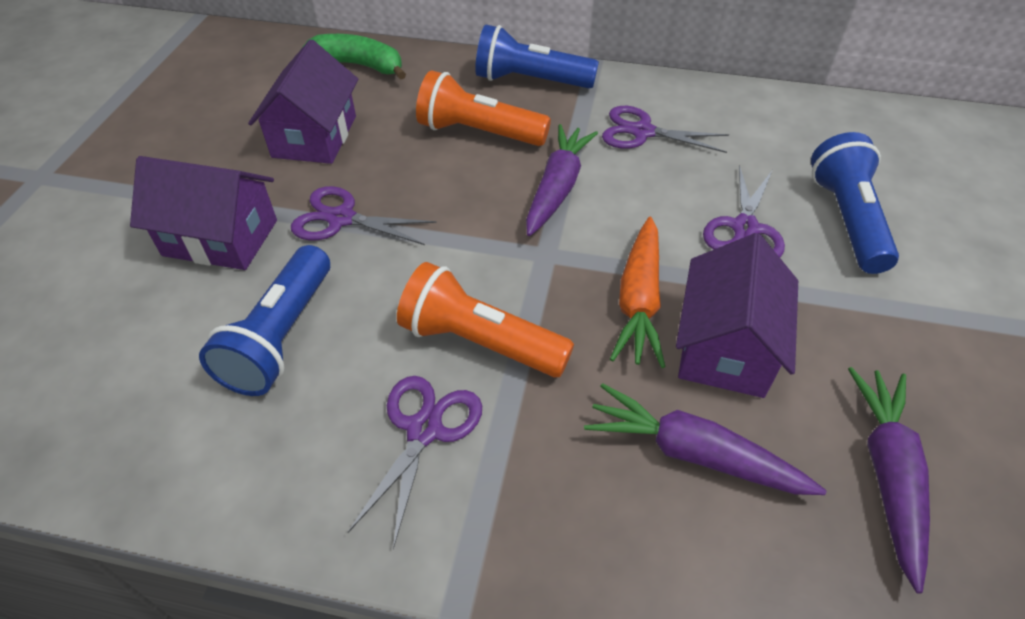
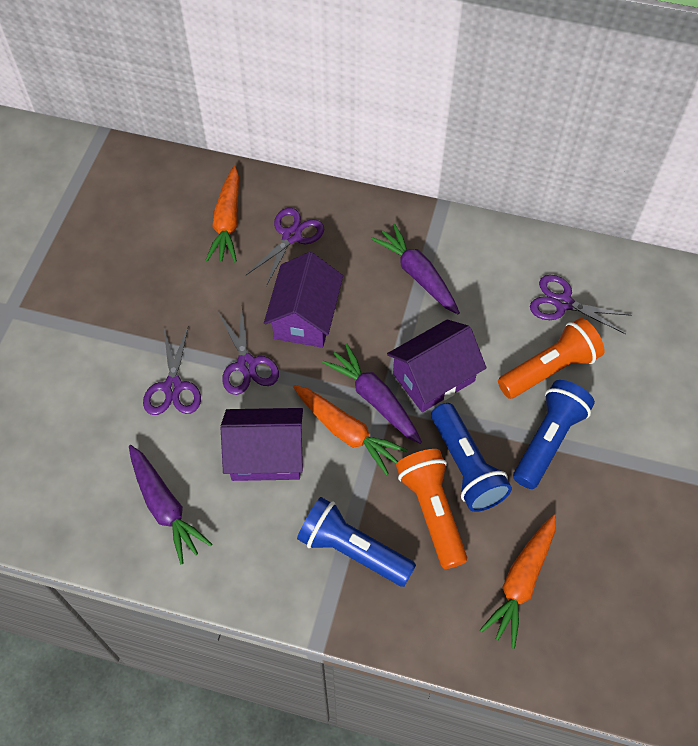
green banana: [301,34,406,80] = 1 -> none = 0
orange carrot: [610,217,665,368] = 1 -> [205,166,239,262] [293,385,407,475] [479,514,556,649] = 3

